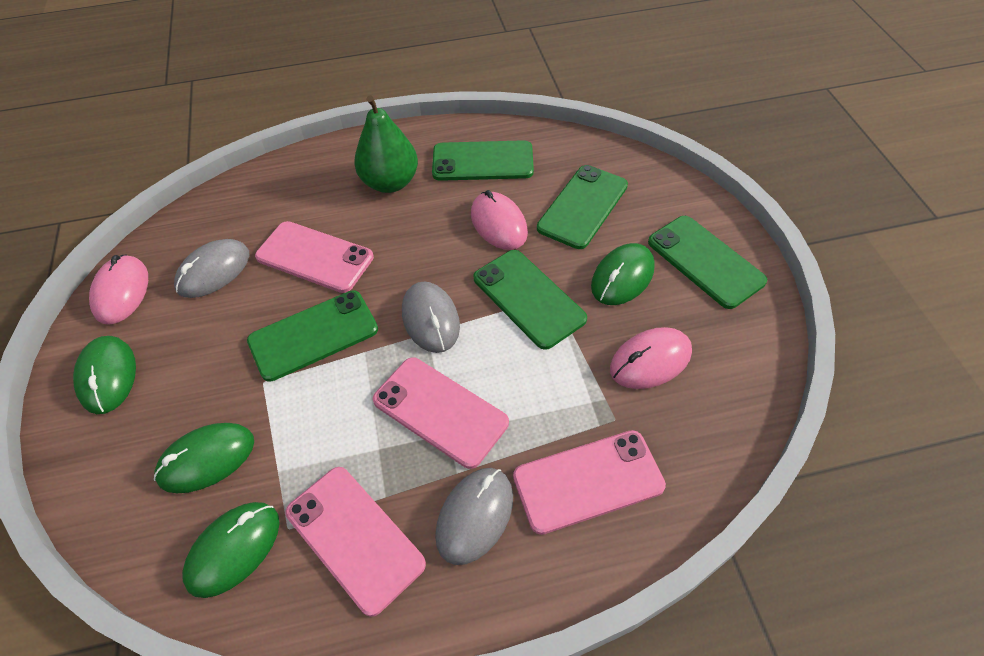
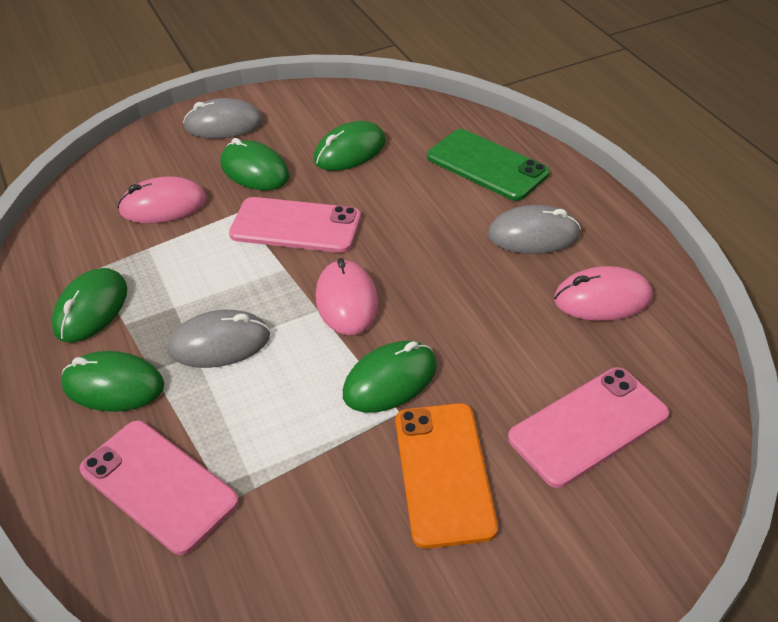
green mouse: [73,336,136,414] [154,423,254,493] [182,502,280,598] [591,243,655,305] = 4 -> [51,268,127,342] [61,351,164,412] [220,138,290,190] [314,121,386,171] [343,341,437,413] = 5
green pear: [354,95,418,193] = 1 -> none = 0
green phone: [247,290,378,382] [432,140,534,181] [473,250,587,350] [537,165,628,249] [648,216,767,309] = 5 -> [427,129,550,201] = 1
orange phone: none = 0 -> [395,403,498,549] = 1
pink phone: [255,221,374,293] [285,467,426,617] [373,357,509,469] [513,430,666,535] = 4 -> [80,420,239,555] [229,197,361,253] [508,367,669,488] = 3

